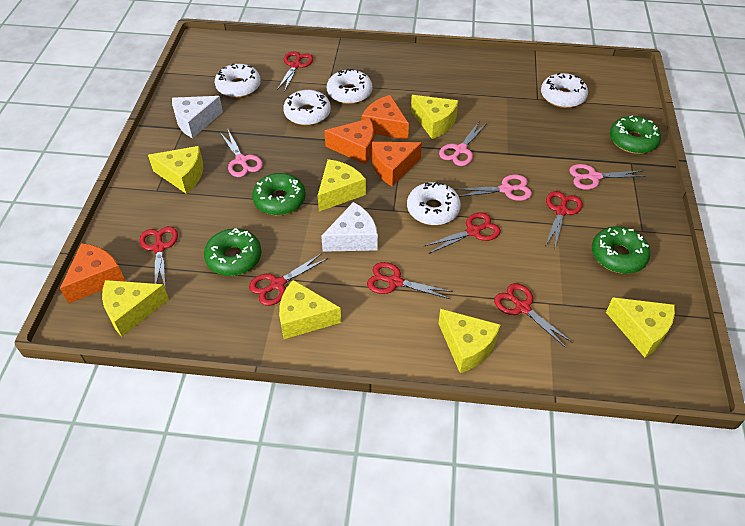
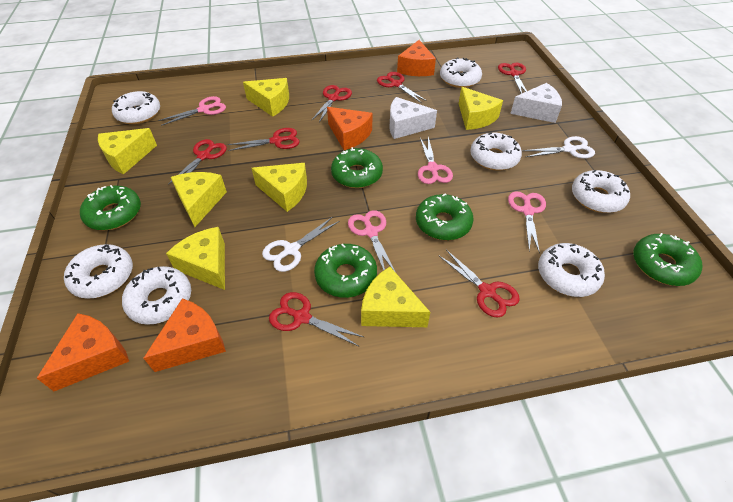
green donut: [204,228,262,276] [252,173,306,215] [592,226,650,274] [610,116,661,154] = 4 -> [80,185,141,230] [314,244,377,298] [331,147,383,188] [416,193,473,240] [633,233,702,286] = 5
white donut: [215,63,261,98] [283,90,331,126] [327,68,372,104] [407,181,461,225] [541,73,588,108] = 5 -> [64,244,133,299] [112,91,160,124] [122,266,191,325] [440,57,482,88] [470,132,522,170] [538,243,605,297] [572,170,630,213] = 7
white scissors: none = 0 -> [262,217,339,272] [522,136,595,158] = 2

